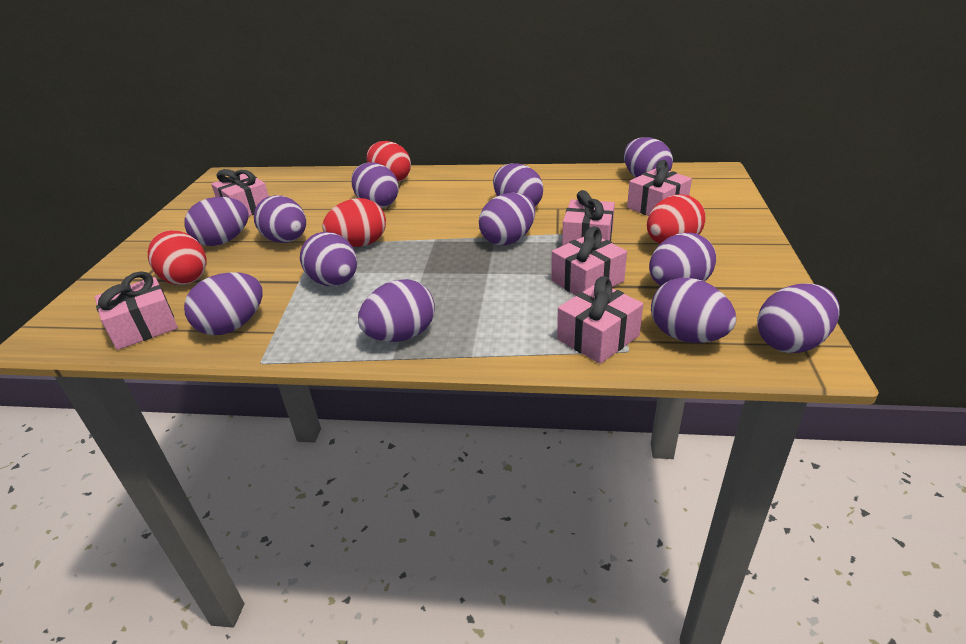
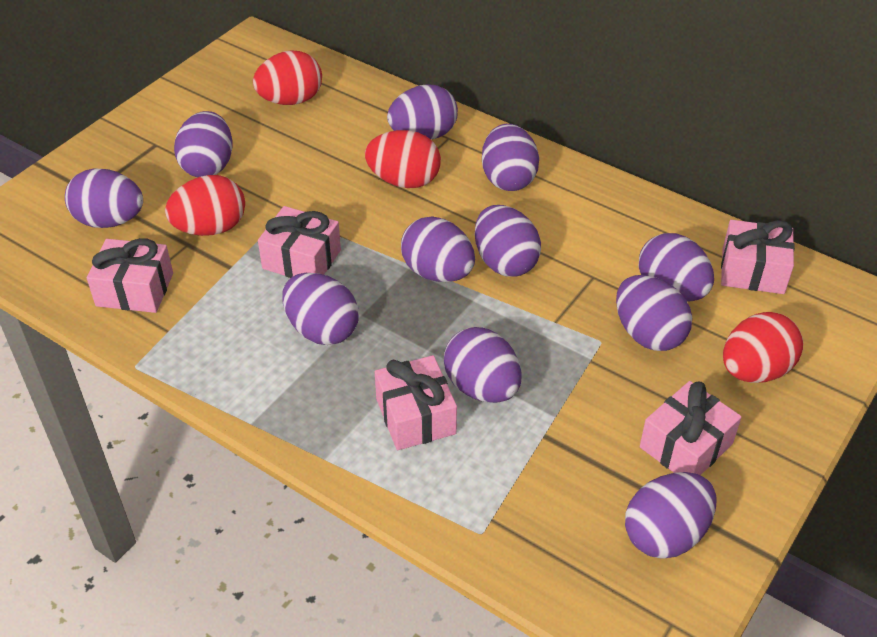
pink gift: [95,271,178,350] [211,169,269,217] [551,226,627,295] [557,276,643,364] [562,190,615,246] [627,160,692,216] = 6 -> [87,238,173,313] [258,206,341,278] [375,355,457,450] [640,381,742,475] [721,220,795,294] = 5
purple egg: [184,197,249,246] [184,272,263,335] [254,195,306,243] [300,232,357,286] [351,162,399,208] [358,279,435,342] [479,193,535,245] [493,163,544,206] [624,137,673,177] [649,233,716,286] [651,278,736,343] [757,283,840,353] = 12 -> [65,168,143,228] [174,111,233,177] [282,273,359,345] [387,84,458,140] [401,216,475,282] [444,327,522,403] [475,205,541,277] [482,124,539,191] [616,275,692,351] [625,472,716,559] [639,233,714,302] = 11

